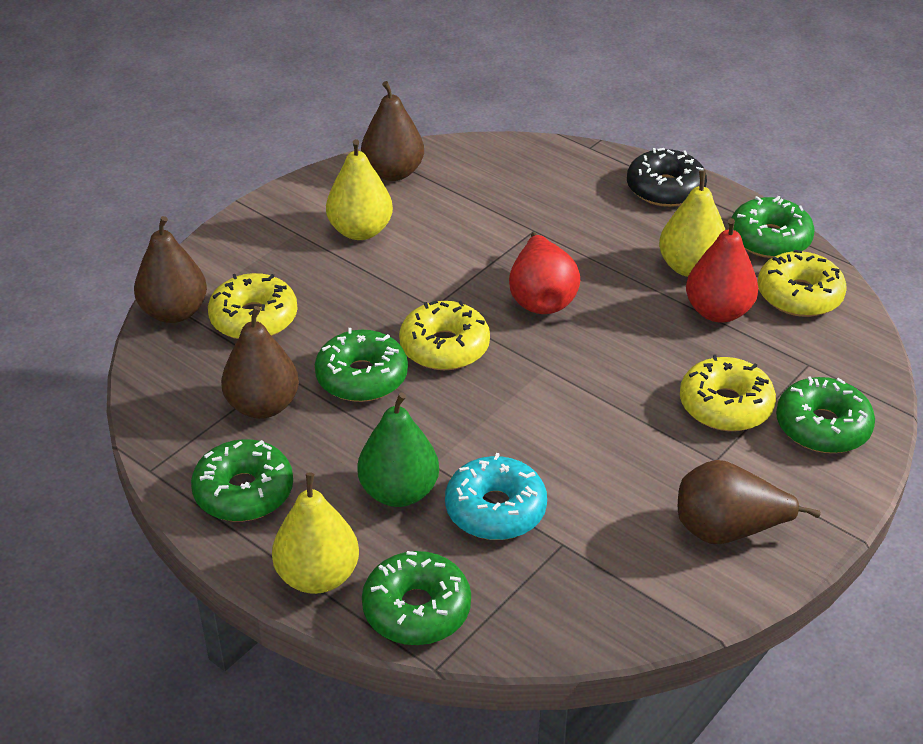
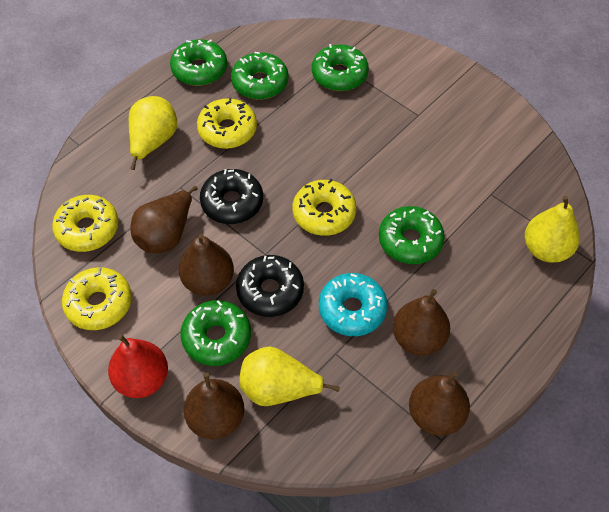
black donut: [627,148,707,207] = 1 -> [200,169,263,224] [236,255,304,317] = 2
brown pear: [134,216,207,323] [221,306,299,419] [361,81,424,181] [678,460,821,544] = 4 -> [131,186,198,253] [179,234,234,296] [184,373,245,439] [393,289,450,356] [409,371,470,436] = 5
green pear: [357,392,439,507] = 1 -> none = 0
red pear: [509,232,580,314] [686,218,758,323] = 2 -> [108,334,168,398] = 1

